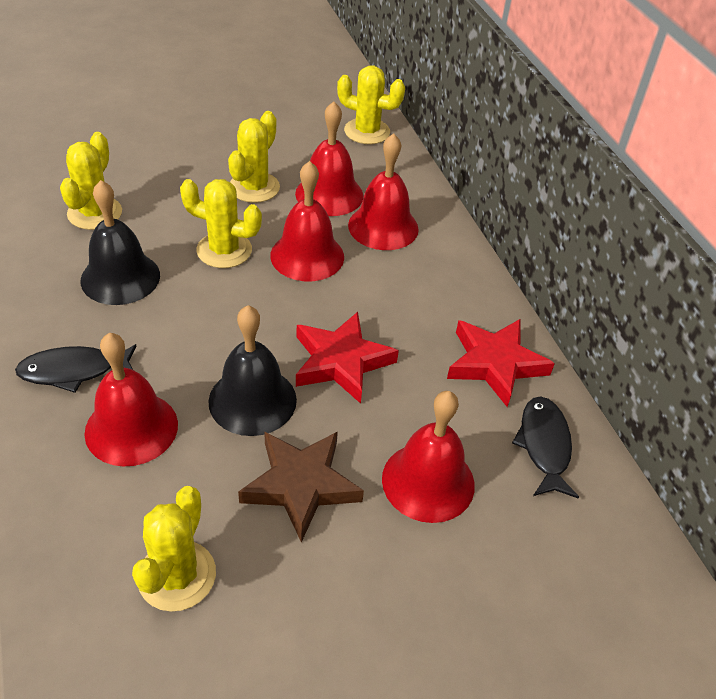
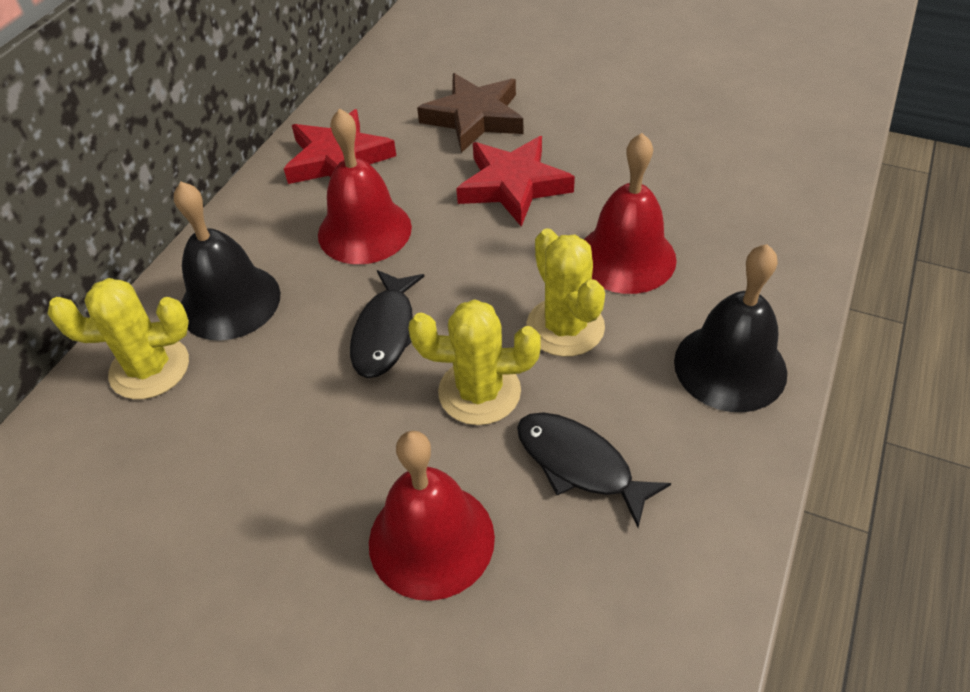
red bell: [85,333,178,467] [270,161,344,281] [295,101,363,216] [348,133,419,250] [382,391,475,523] = 5 -> [318,108,412,264] [369,431,495,601] [584,133,677,294] = 3
yellow cactus: [60,132,122,230] [132,486,216,612] [180,179,262,268] [228,111,280,203] [337,65,405,144] = 5 -> [47,278,189,399] [408,299,541,425] [526,228,605,357] = 3

